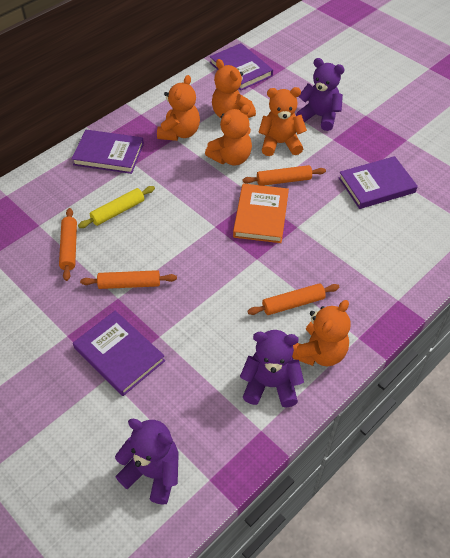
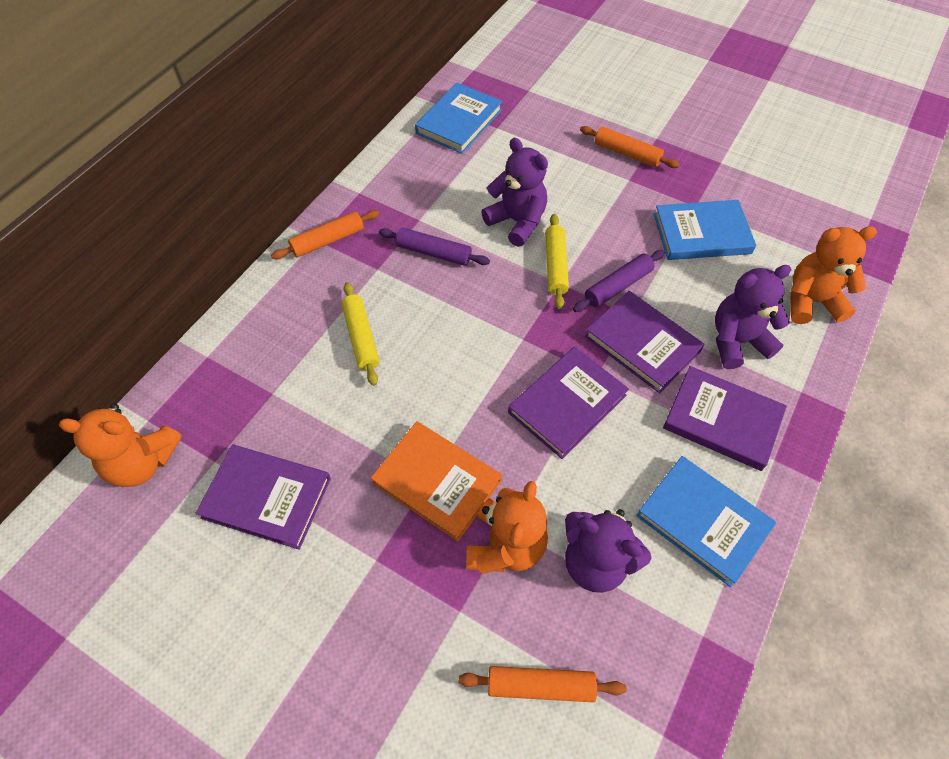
blue book: none = 0 -> [415,83,503,154] [636,456,776,587] [654,200,756,260] = 3
orange rolling pin: [59,208,77,281] [80,270,177,289] [242,165,326,186] [247,283,339,315] = 4 -> [271,210,379,259] [458,666,626,702] [580,126,680,168] = 3
orange teddy bear: [157,75,200,141] [205,105,252,166] [212,59,256,118] [258,87,307,156] [292,300,351,366] = 5 -> [59,403,182,487] [466,481,548,574] [790,226,877,324] = 3
purple rolling pin: none = 0 -> [379,227,490,266] [573,250,665,312] = 2
yellow rolling pin: [78,186,155,228] = 1 -> [342,282,379,386] [545,214,569,309] = 2

